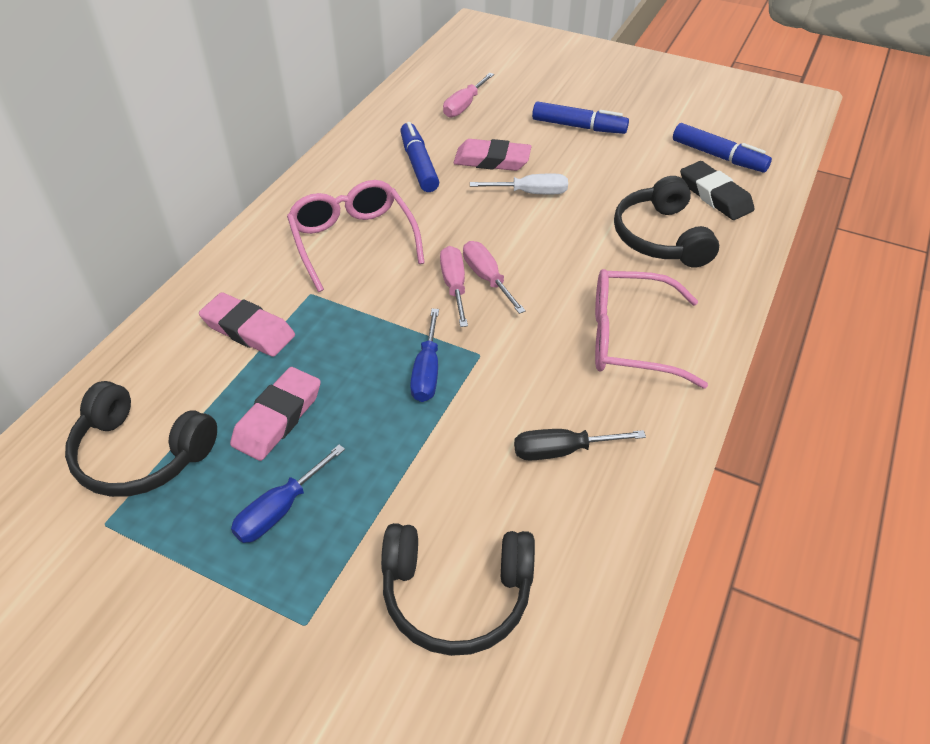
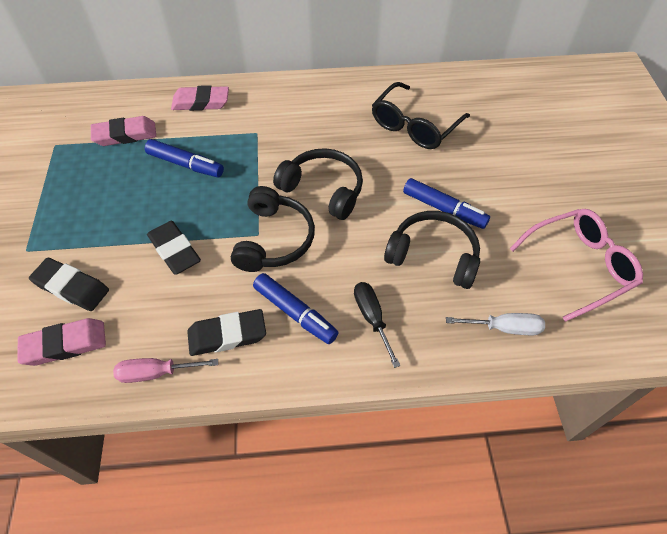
black eraser: [680,161,755,220] = 1 -> [29,258,109,311] [147,221,201,275] [187,309,266,356] = 3
black glasses: none = 0 -> [372,82,470,149] = 1
blue screwdriver: [231,445,345,543] [410,309,439,402] = 2 -> none = 0
pink glasses: [287,180,425,292] [595,269,708,389] = 2 -> [510,209,643,322] = 1
pink screwdriver: [440,246,468,327] [443,73,494,118] [463,241,526,314] = 3 -> [113,358,218,383] = 1

